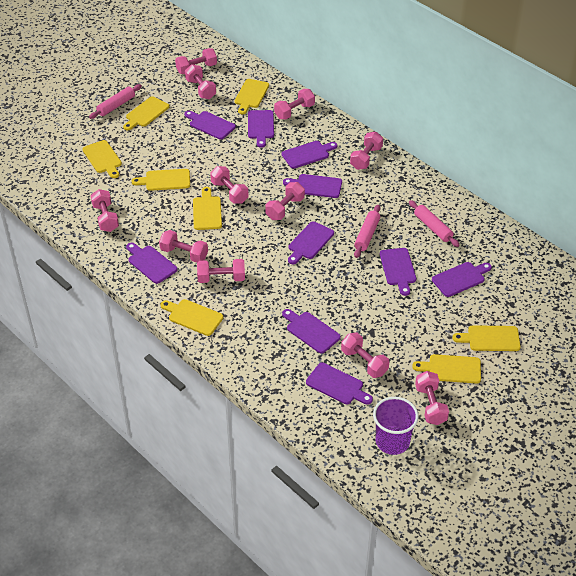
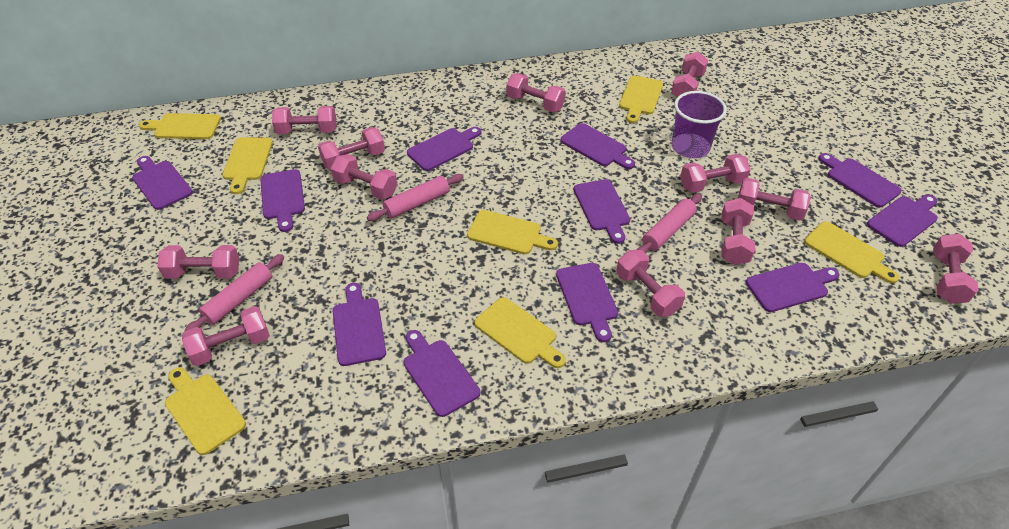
pink dumbbell: [91,189,119,232] [159,230,208,263] [175,48,217,74] [185,64,216,99] [197,259,245,283] [210,166,249,204] [265,182,305,220] [274,89,315,120] [341,333,389,378] [350,132,383,170] [415,371,449,425] = 11 -> [157,245,239,279] [182,306,270,366] [272,106,336,134] [318,127,385,170] [331,154,397,200] [506,73,566,112] [617,250,685,317] [671,52,708,97] [680,154,751,193] [721,198,755,265] [738,178,811,221] [933,234,979,304] = 12
purple cutting board: [126,243,177,284] [184,111,236,140] [248,110,274,148] [282,141,338,169] [282,309,341,354] [283,174,342,198] [288,221,334,264] [306,363,373,405] [380,248,416,296] [432,262,492,297] = 10 -> [132,156,193,210] [260,169,305,232] [332,283,386,366] [403,330,480,417] [407,127,481,171] [556,263,618,342] [561,123,635,169] [574,179,630,244] [746,263,840,312] [819,153,902,208] [867,195,938,247] = 11
yellow cutting board: [82,140,122,178] [123,96,170,130] [131,169,190,191] [160,299,223,336] [193,187,222,230] [235,79,269,114] [412,354,481,384] [452,325,521,351] = 8 -> [139,113,221,139] [165,367,246,455] [222,138,273,194] [467,210,558,254] [475,297,566,368] [619,75,663,123] [804,221,899,284] = 7

